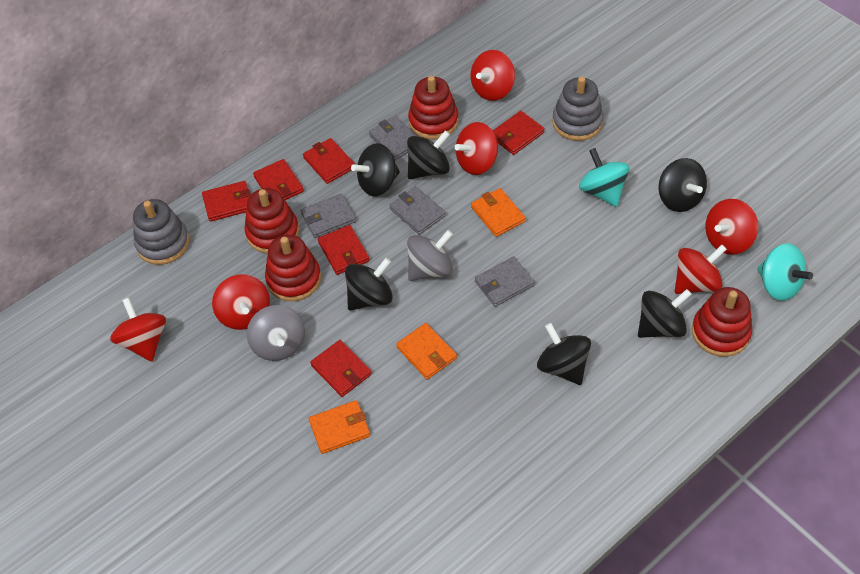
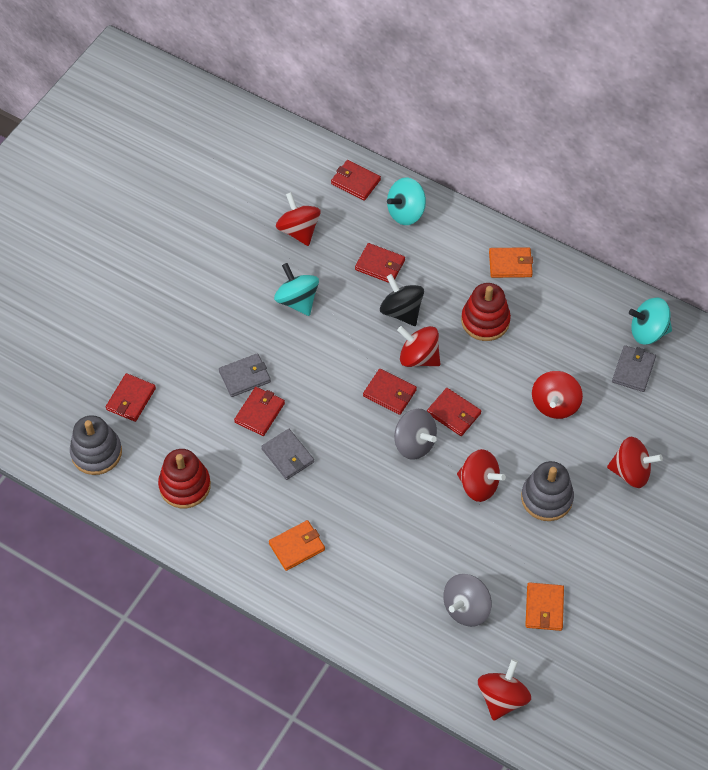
black spinning top: [345,258,393,311] [351,143,400,196] [407,130,450,179] [537,323,591,385] [638,289,692,338] [658,158,707,212] = 6 -> [380,274,424,326] = 1
grey wallet: [301,193,356,238] [369,116,417,160] [389,186,446,235] [475,257,535,307] = 4 -> [219,353,271,397] [261,429,314,480] [612,345,656,392] = 3
red stacking toy: [244,188,299,254] [265,234,321,301] [408,76,459,140] [692,287,752,357] = 4 -> [158,449,211,508] [461,283,511,341] = 2
turquoise spinning top: [579,148,629,207] [757,243,813,301] = 2 -> [274,263,319,316] [387,177,426,225] [629,297,672,345] = 3

